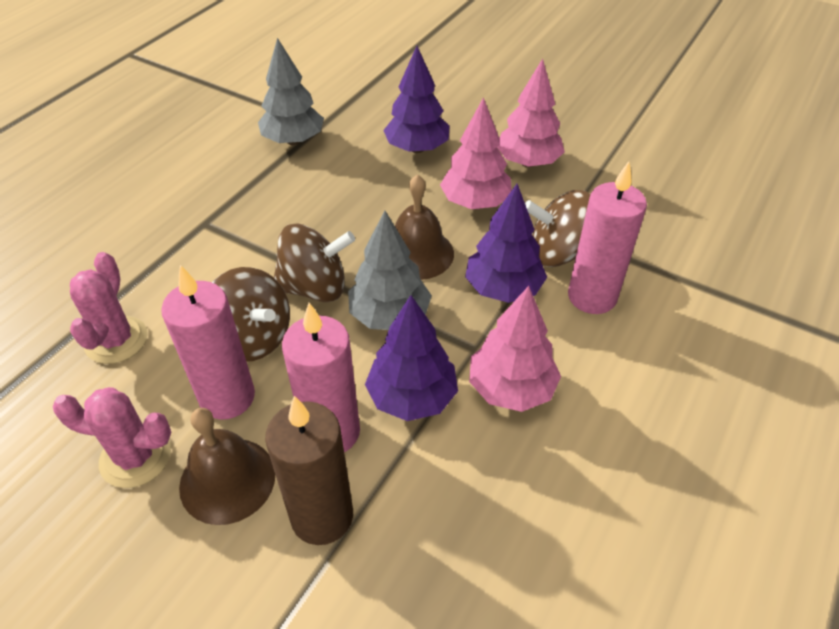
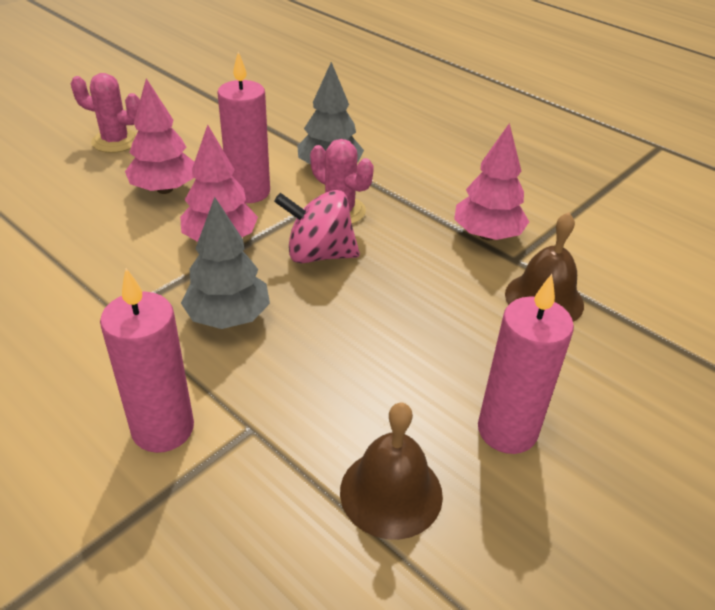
brown candle: [265,396,353,545] = 1 -> none = 0
brown spinning top: [212,267,290,362] [274,223,355,302] [525,190,590,267] = 3 -> none = 0
pink spinning top: none = 0 -> [274,190,360,263] = 1
purple tree: [365,295,458,421] [383,46,450,153] [465,184,547,303] = 3 -> none = 0

